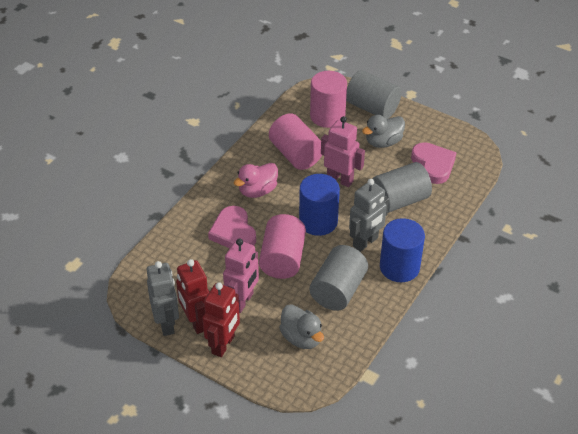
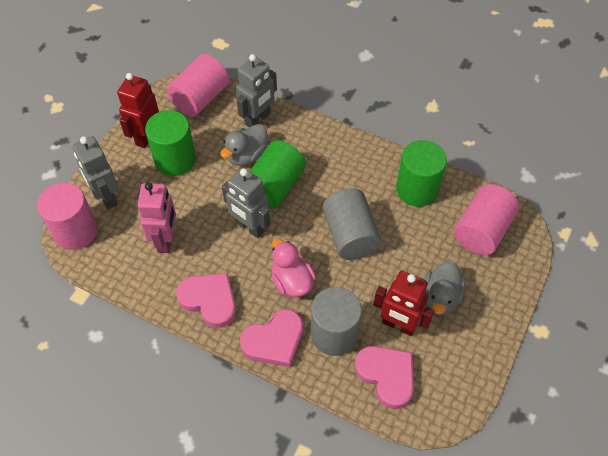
blue cylinder: [299,174,340,236] [380,218,425,282] = 2 -> none = 0
green cylinder: none = 0 -> [145,110,196,176] [250,140,306,209] [396,140,447,207] = 3
grey cylinder: [310,245,368,311] [346,70,402,119] [372,162,432,213] = 3 -> [311,287,362,356] [323,188,382,260] = 2
grey robot: [147,261,179,336] [349,179,389,252] = 2 -> [72,136,119,209] [222,167,270,238] [236,54,277,127] = 3
pink heart: [208,206,256,248] [411,142,457,184] = 2 -> [176,273,236,328] [240,309,303,367] [355,346,414,409] = 3
pink robot: [223,238,259,313] [321,116,365,187] = 2 -> [138,183,176,253] = 1

